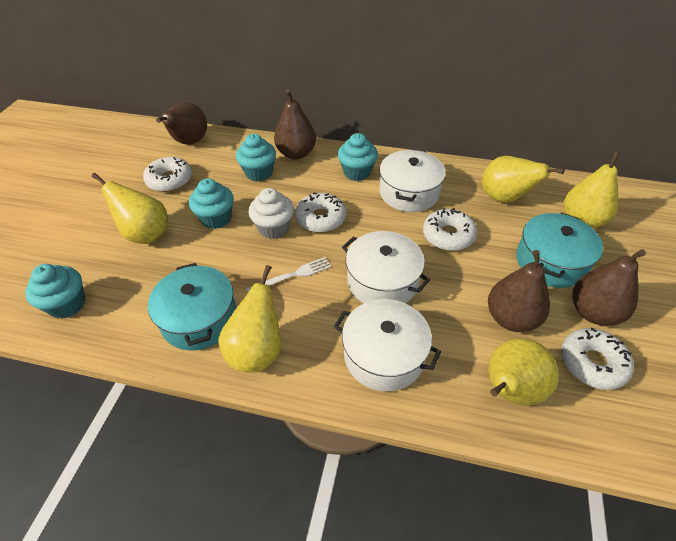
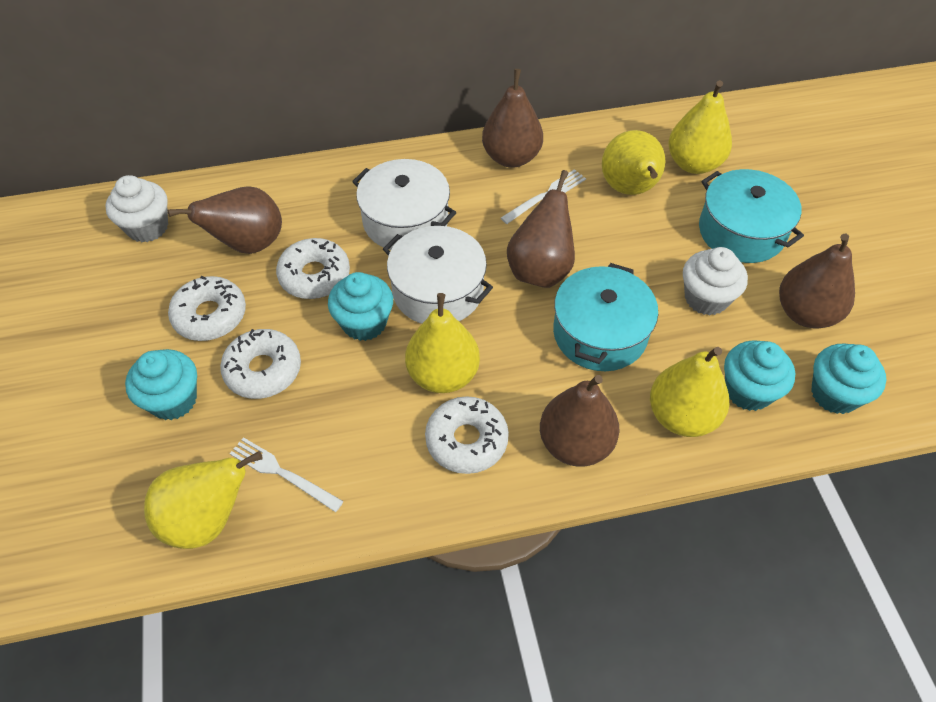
brown pear: [156,102,207,145] [274,89,316,160] [488,250,550,332] [572,249,646,326] = 4 -> [168,186,282,254] [482,69,543,168] [507,170,575,288] [540,375,619,467] [779,234,855,329] = 5
white cupcake: [248,188,294,239] = 1 -> [105,175,168,242] [683,247,748,316] = 2
white fork: [246,257,331,292] = 1 -> [229,437,344,512] [501,169,586,224] = 2
white pot: [334,299,441,391] [342,231,430,303] [379,149,446,212] = 3 -> [352,159,456,250] [383,226,493,324] = 2

